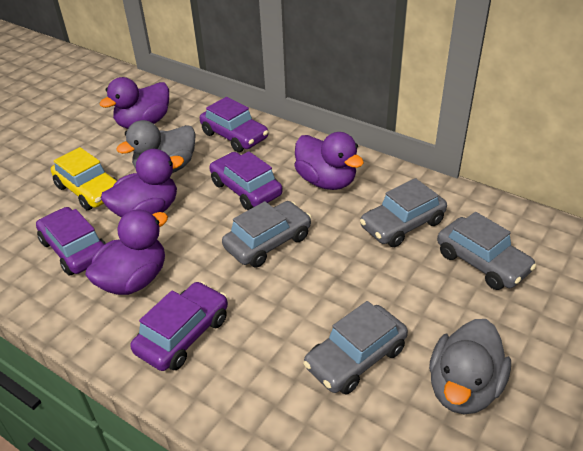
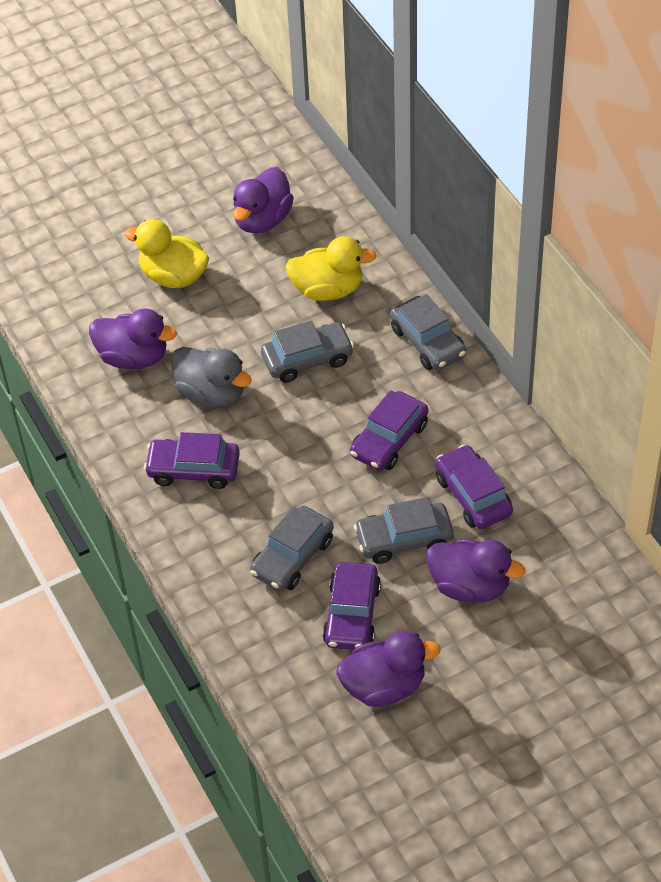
grey duck: [117,120,196,173] [429,319,511,414] = 2 -> [171,347,252,407] = 1
yellow car: [51,147,118,210] = 1 -> none = 0
yellow duck: none = 0 -> [124,219,209,288] [285,236,377,301] = 2

